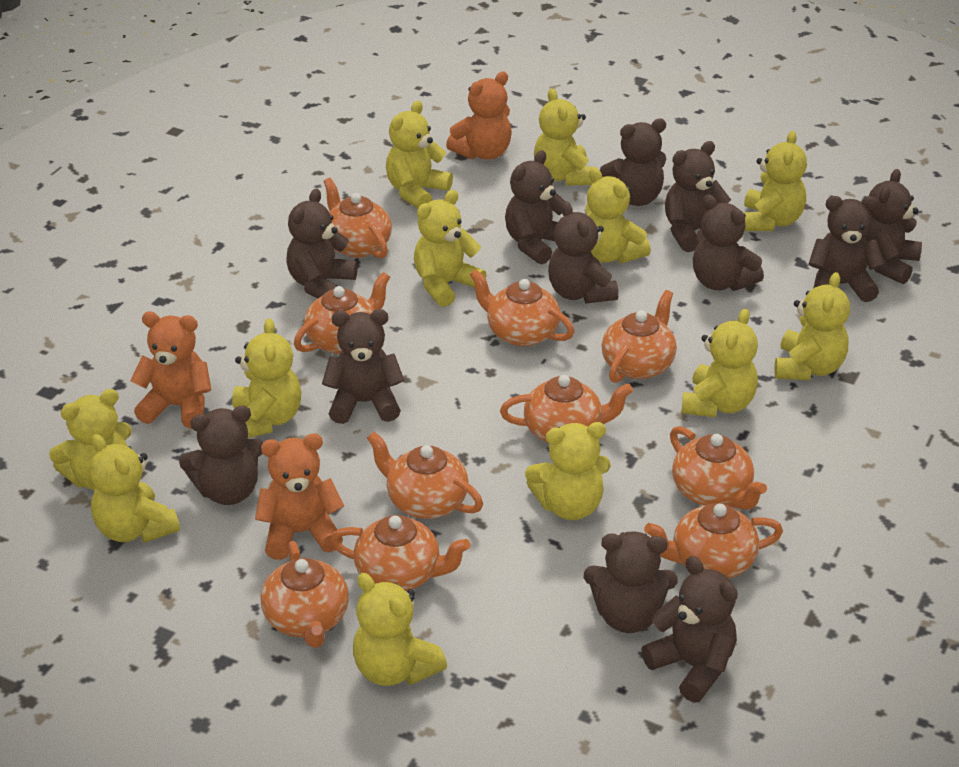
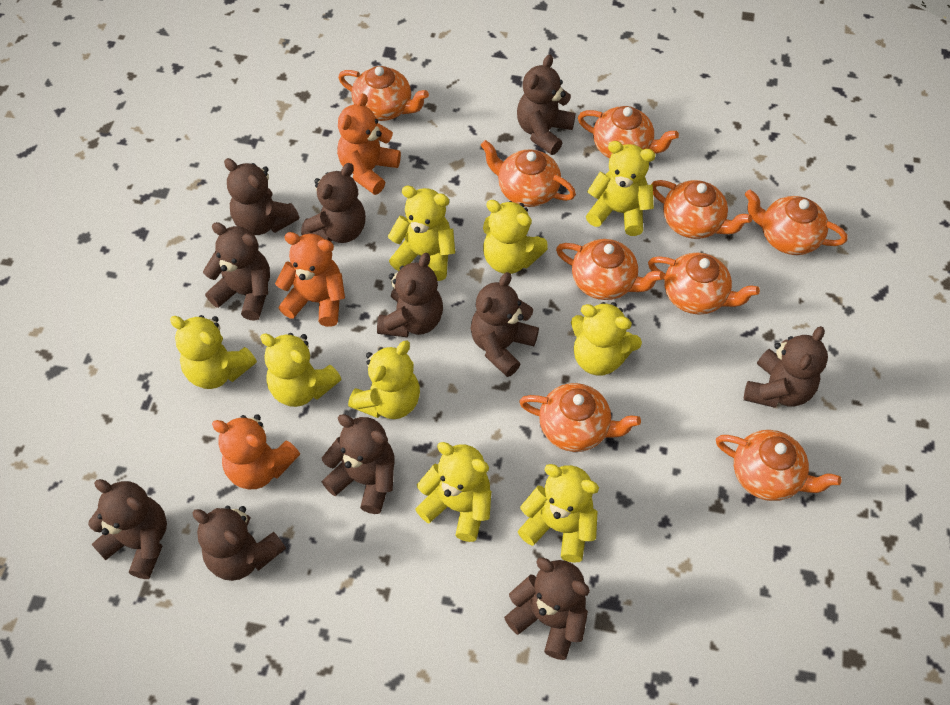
brown teddy bear: [179,406,264,505] [286,189,358,299] [322,309,404,424] [505,150,565,264] [548,201,618,304] [584,531,678,633] [600,118,666,206] [641,556,738,703] [665,141,731,252] [693,194,764,291] [809,196,885,302] [865,169,922,284] = 12 -> [88,479,167,579] [192,506,286,581] [203,222,270,321] [224,158,299,235] [301,163,366,243] [322,414,395,514] [377,253,443,337] [471,272,539,377] [504,557,590,660] [517,54,576,155] [744,326,828,408] = 11
orange teapot: [260,541,349,648] [294,272,390,354] [324,178,392,259] [330,515,470,591] [367,431,483,519] [470,269,574,347] [500,375,633,443] [602,290,677,383] [644,503,783,579] [670,426,767,510] = 10 -> [338,66,429,121] [480,140,576,207] [519,383,641,452] [556,239,664,300] [578,106,679,158] [648,253,760,314] [651,180,752,239] [716,430,842,501] [745,190,847,255] = 9
yellow teddy bear: [49,389,132,490] [89,434,180,543] [232,318,301,438] [353,573,447,686] [386,100,453,208] [414,190,486,307] [525,422,611,520] [534,88,595,185] [585,167,651,264] [682,309,758,417] [743,131,807,231] [774,272,850,380] = 12 -> [170,315,257,389] [260,333,341,407] [348,341,420,419] [388,185,455,281] [415,442,491,542] [483,200,548,274] [518,464,599,563] [571,302,642,376] [586,141,656,236] = 9

